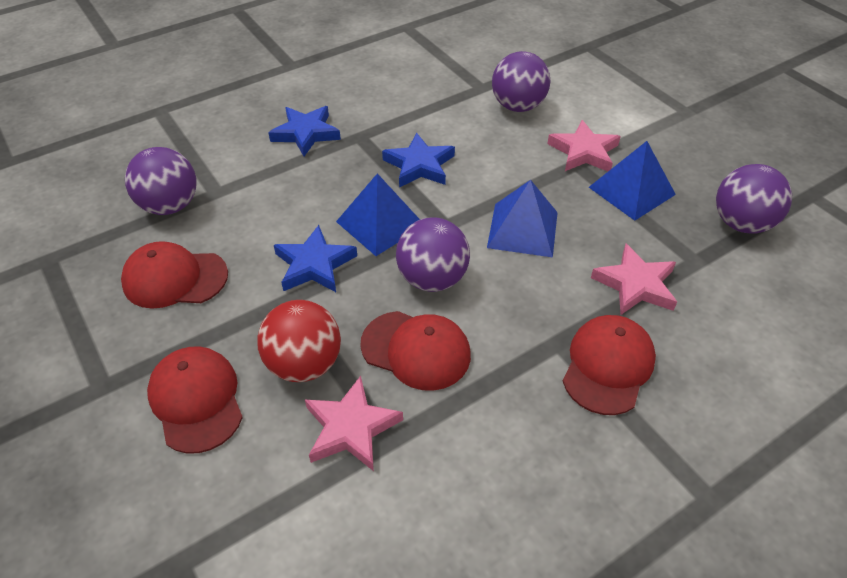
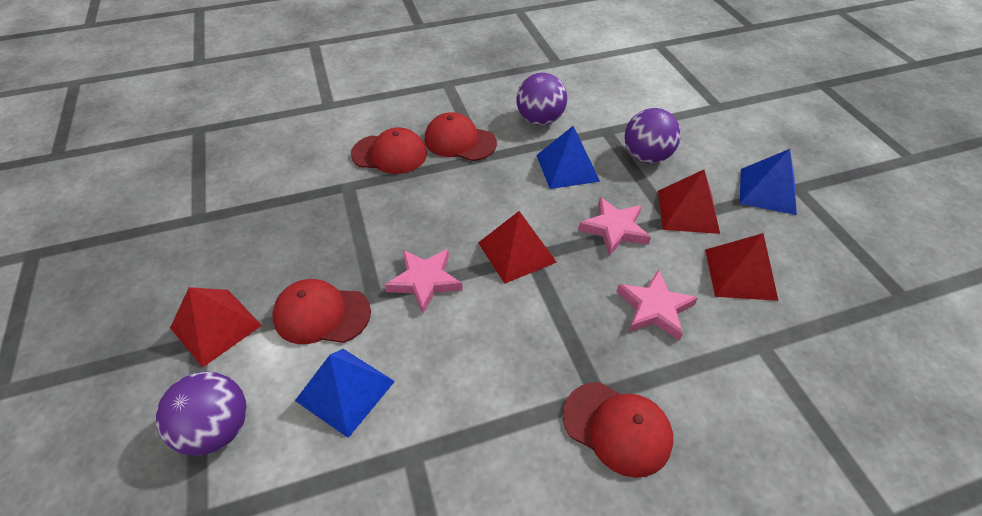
blue star: [268,106,341,156] [274,225,357,292] [382,132,455,187] = 3 -> none = 0
purple ball: [125,147,196,215] [396,218,470,292] [492,51,551,112] [716,164,792,234] = 4 -> [156,372,247,456] [517,73,567,125] [625,108,681,163] = 3
red ball: [257,300,341,382] = 1 -> none = 0
red pyramid: none = 0 -> [170,287,262,367] [478,211,557,284] [658,170,720,234] [705,233,779,301] = 4

